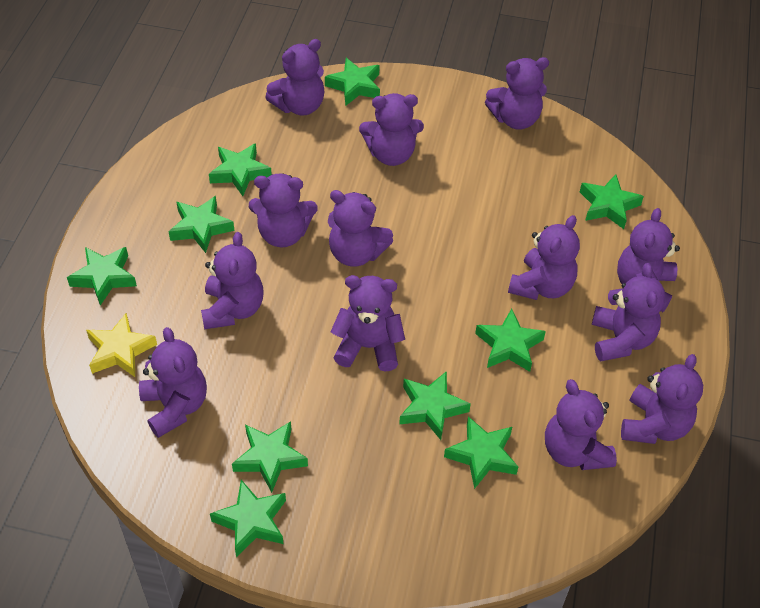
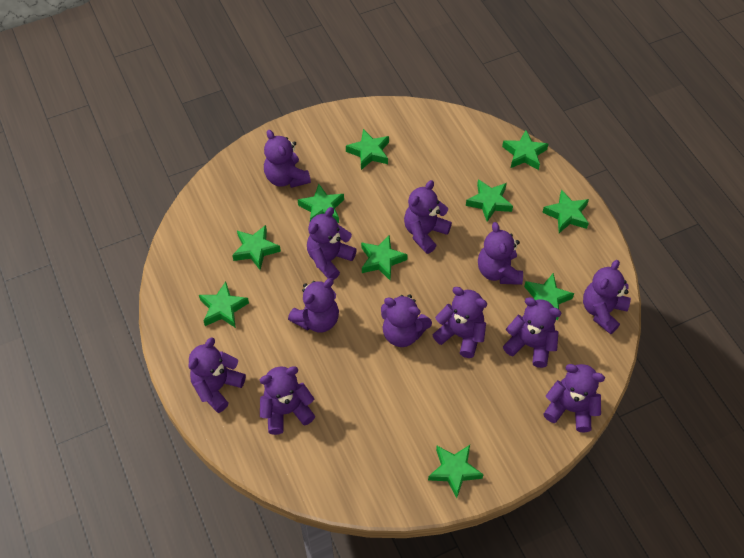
purple teddy bear: [139,327,207,438] [201,232,264,329] [249,173,318,247] [265,39,324,116] [328,190,393,267] [331,275,405,372] [359,93,424,166] [485,57,549,130] [508,215,580,300] [545,379,617,470] [592,263,666,361] [617,208,680,312] [621,354,703,444] = 13 -> [188,337,246,413] [260,366,315,435] [264,130,311,188] [288,278,339,333] [307,207,357,280] [381,294,432,347] [404,180,452,254] [433,287,487,358] [478,222,523,285] [503,297,561,368] [543,364,605,433] [583,260,631,334] = 12
yellow star: [86,313,157,377] = 1 -> none = 0

